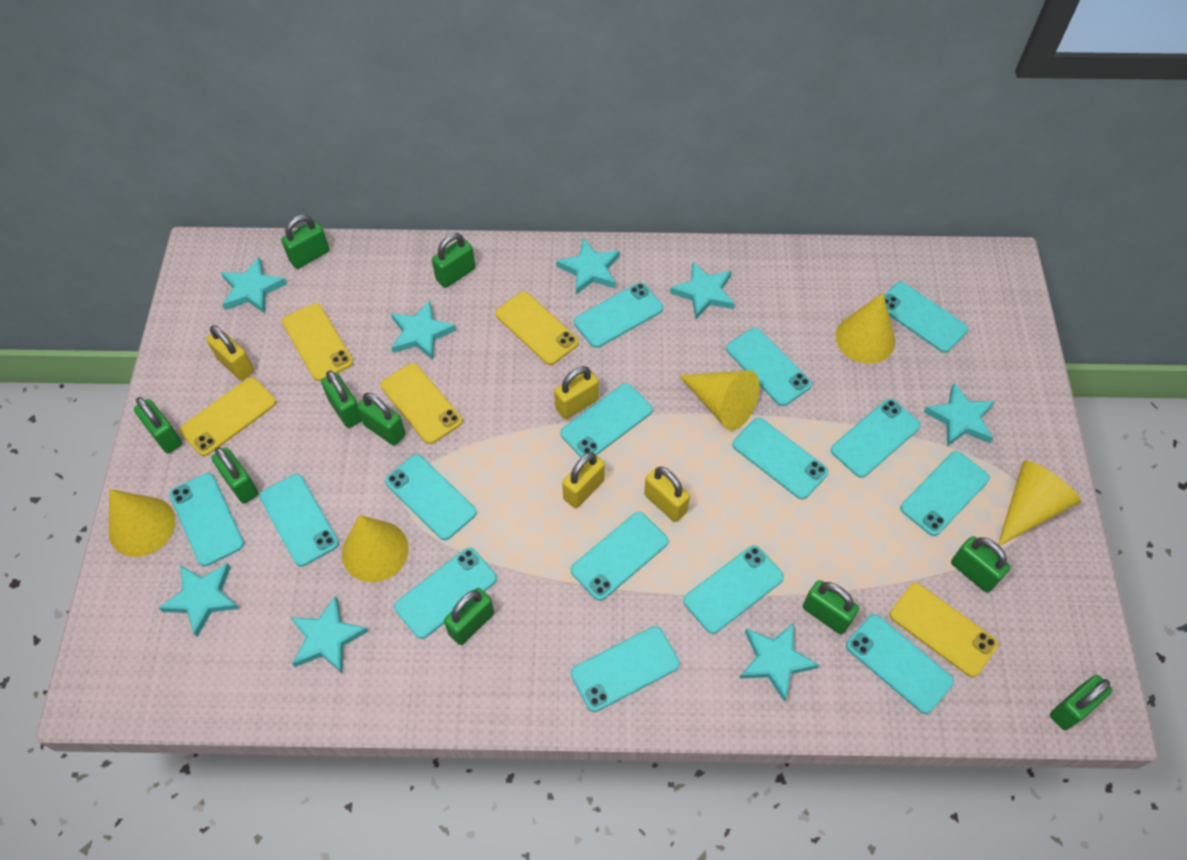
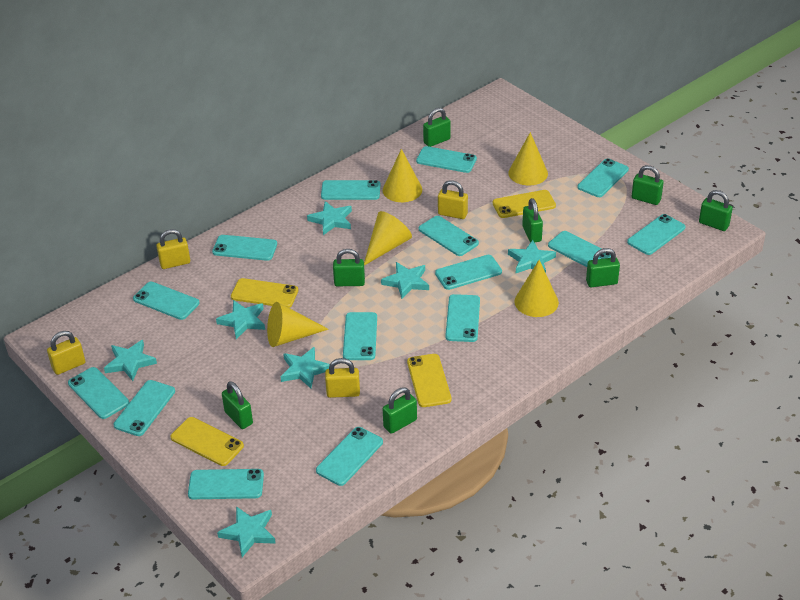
green padlock: [134,397,182,453] [211,447,258,504] [281,215,330,269] [321,370,362,428] [357,392,406,446] [432,233,475,288] [444,588,494,645] [803,580,859,634] [951,536,1010,593] [1050,675,1112,730] = 10 -> [222,381,253,429] [333,249,365,286] [383,387,417,434] [423,108,451,147] [522,198,543,242] [586,248,620,287] [631,165,664,205] [699,190,733,231] = 8
turquoise star: [159,563,240,637] [221,257,287,314] [290,596,369,673] [391,300,456,360] [556,238,620,294] [670,261,735,319] [739,623,819,702] [924,383,995,446] = 8 -> [104,340,157,381] [216,300,265,339] [217,506,276,557] [281,347,330,389] [307,201,352,235] [381,262,429,299] [508,240,556,273] = 7
yellow phone: [180,377,276,456] [282,303,353,381] [381,363,462,444] [495,292,579,365] [890,583,998,677] = 5 -> [171,417,244,466] [231,278,298,308] [407,354,451,407] [493,190,556,218] = 4

